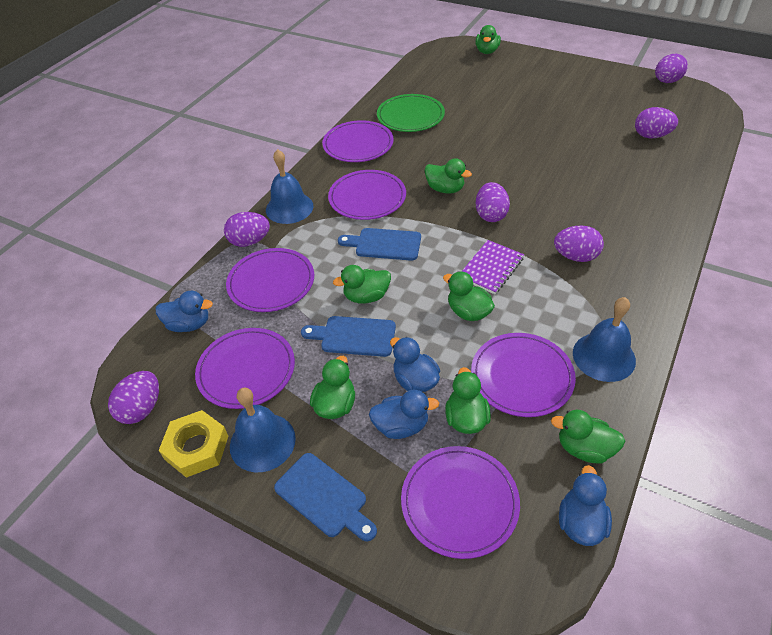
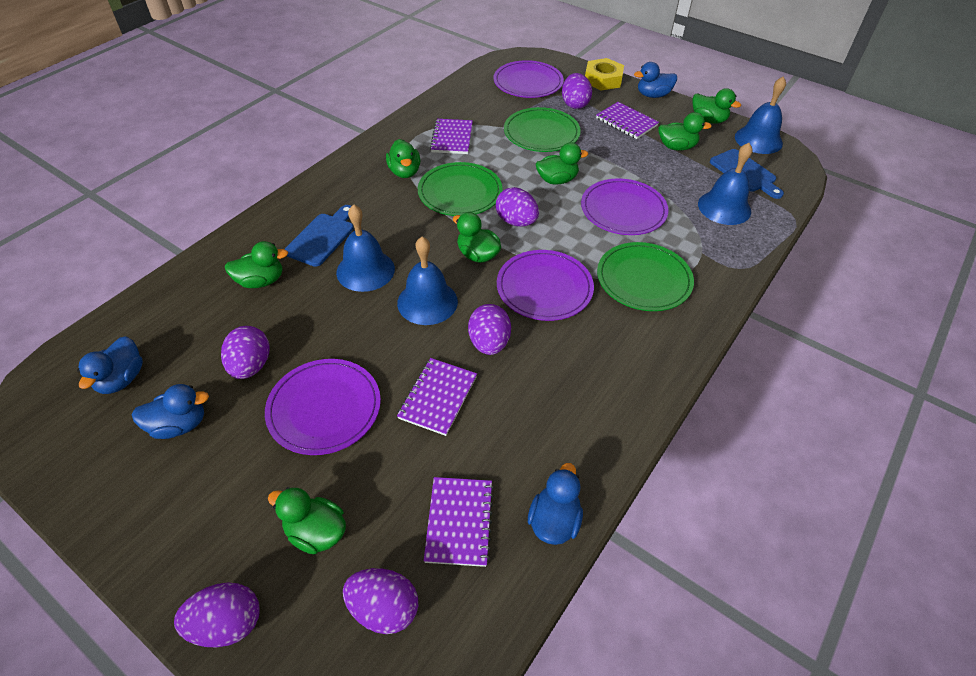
blue bell: [230,388,296,472] [266,149,313,224] [573,297,636,382] = 3 -> [336,204,395,292] [397,237,458,325] [698,143,752,225] [735,76,786,154] = 4
blue cutting board: [274,453,377,541] [301,316,396,357] [338,228,421,261] = 3 -> [285,205,354,267] [710,149,784,199] = 2
green plate: [377,94,445,132] = 1 -> [418,162,503,216] [504,107,581,152] [597,242,694,311] = 3
purple notebook: [462,240,524,294] = 1 -> [397,358,477,436] [424,477,494,567] [430,119,473,154] [596,102,659,139] = 4
purple plate: [195,328,295,409] [226,248,314,312] [322,120,394,162] [328,170,406,220] [401,446,520,559] [471,333,576,417] = 6 -> [265,359,381,455] [494,60,564,98] [497,250,594,321] [581,178,669,235] = 4

